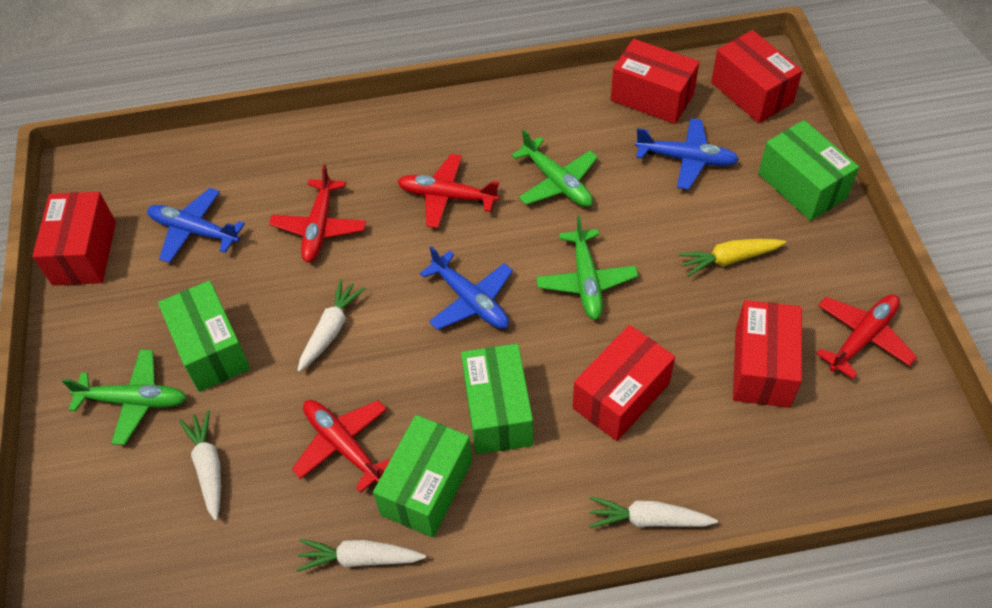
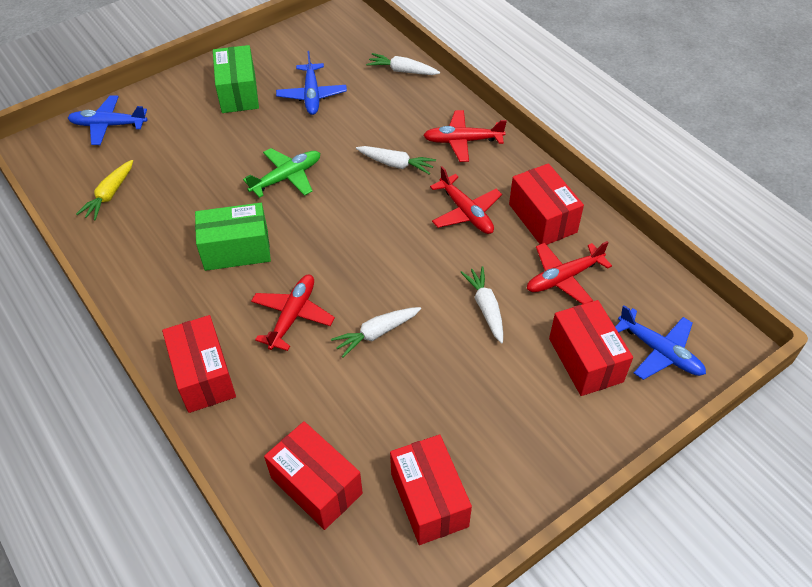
green box: [158,280,251,392] [373,415,472,538] [461,344,533,454] [758,120,859,221] = 4 -> [195,203,271,271] [213,45,259,113] = 2
green plane: [62,349,187,445] [511,130,598,207] [536,215,638,320] = 3 -> [243,148,320,198] = 1

